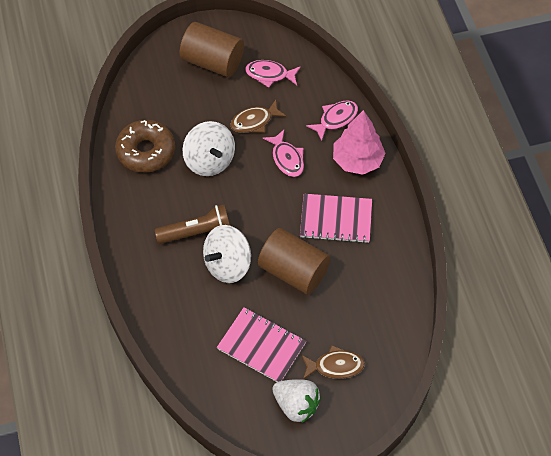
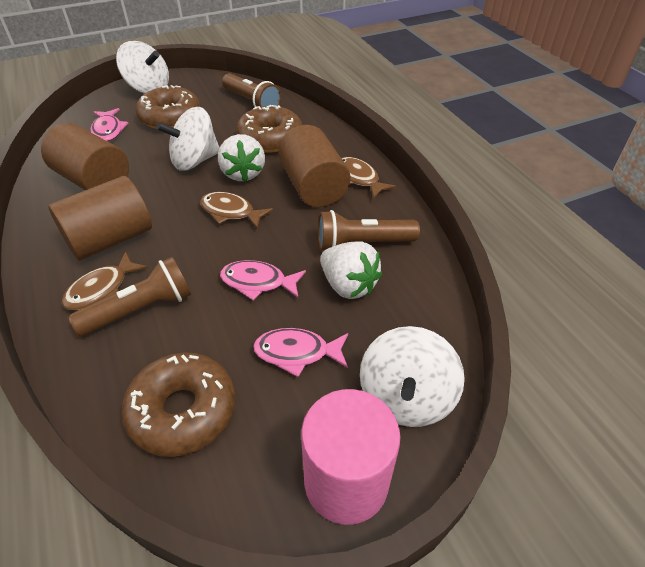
brown cylinder: [180,22,244,77] [258,228,330,295] = 2 -> [41,123,129,190] [48,176,152,260] [278,125,351,207] = 3
brown donut: [115,120,175,173] = 1 -> [121,352,235,457] [135,85,200,129] [236,105,302,153] = 3
brown fish: [230,100,287,133] [301,345,365,380] = 2 -> [62,251,148,310] [200,192,273,229] [341,157,396,199] = 3
brown flashlight: [155,205,230,244] = 1 -> [69,257,191,336] [222,73,282,107] [318,210,420,251] = 3
pink cylinder: none = 0 -> [301,389,401,525] = 1
pink notebook: [217,307,306,382] [300,194,372,243] = 2 -> none = 0
pink tree: [333,110,386,175] = 1 -> none = 0
white spinning top: [183,121,235,176] [203,225,251,283] = 2 -> [116,41,169,94] [156,107,219,171] [360,326,465,427] = 3
white strawberry: [272,379,321,423] = 1 -> [218,134,265,182] [320,241,382,299] = 2

